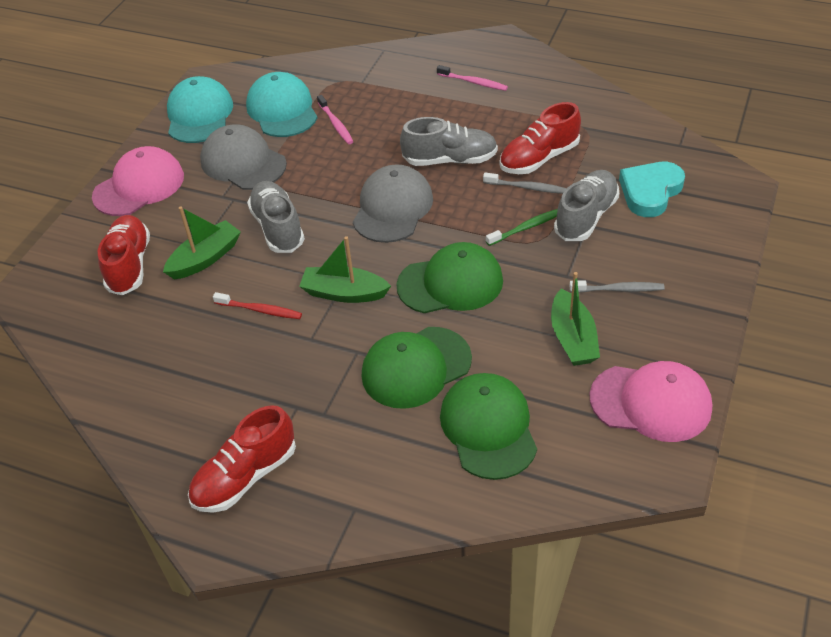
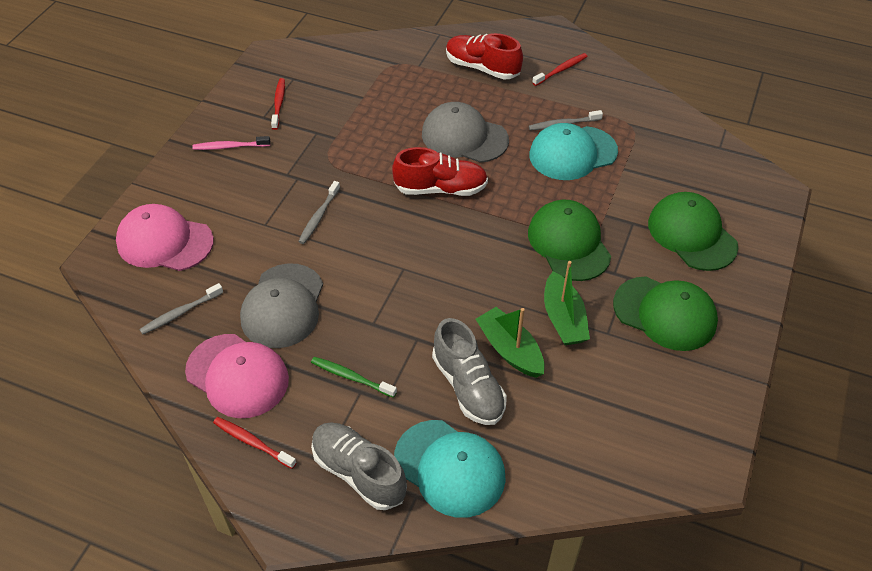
green boat: [163,206,241,279] [299,236,391,303] [551,272,600,366] = 3 -> [476,307,545,378] [544,261,590,345] = 2
grey shoe: [247,181,305,253] [400,117,498,166] [554,170,619,241] = 3 -> [311,422,407,510] [432,318,507,425] = 2
grey toothbrush: [483,173,567,194] [569,280,665,293] = 2 -> [139,283,223,335] [298,181,340,244] [529,110,603,131] = 3
pink toothbrush: [317,95,354,144] [437,65,508,91] = 2 -> [192,136,270,150] = 1
red shoe: [98,215,150,295] [188,405,296,513] [500,102,581,174] = 3 -> [392,147,488,196] [446,33,523,79] = 2
red toothbrush: [213,292,302,319] = 1 -> [213,417,297,469] [271,78,285,130] [532,53,588,86] = 3
turquoise heart: [619,162,685,217] = 1 -> none = 0

